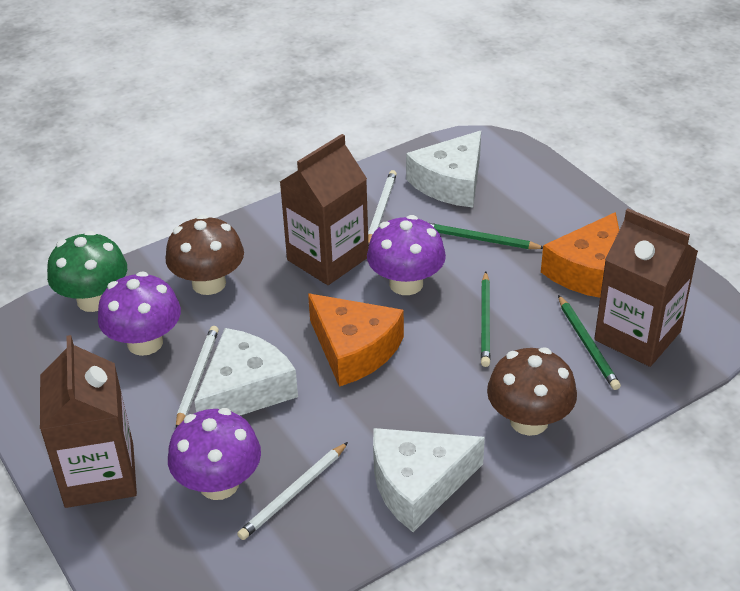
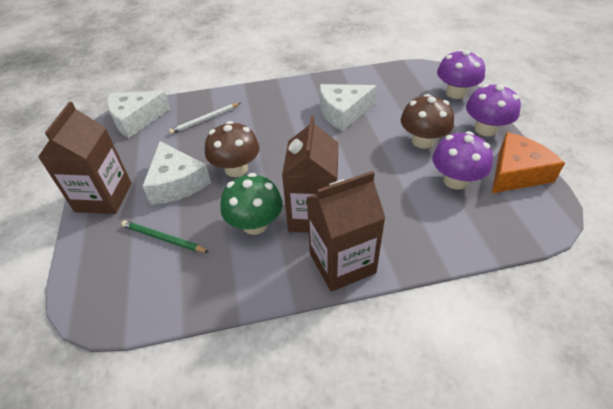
green pencil: [429,223,543,249] [481,271,490,367] [558,295,621,390] = 3 -> [121,220,209,252] = 1
orange cheese: [308,293,404,387] [541,212,619,298] = 2 -> [492,132,565,193] = 1
white pencil: [176,326,219,428] [237,442,348,540] [368,170,397,246] = 3 -> [169,103,240,134] = 1

